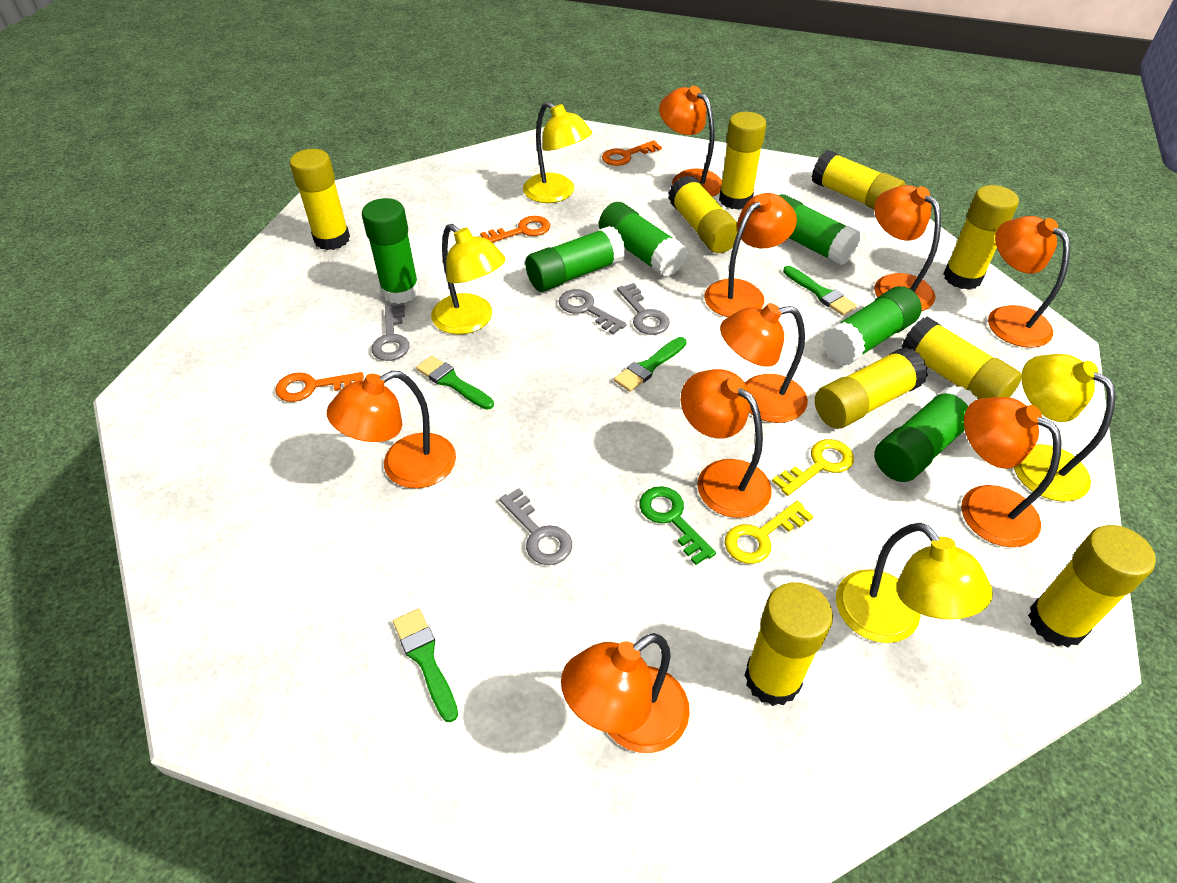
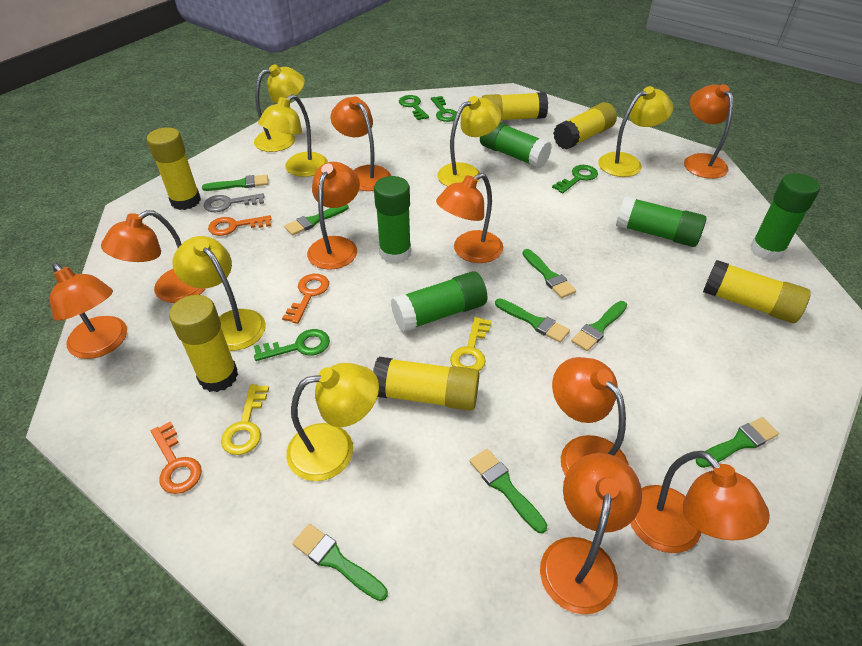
green brush: [393,608,458,722] [416,355,494,410] [614,337,686,392] [783,266,857,316] = 4 -> [202,174,268,191] [284,204,349,236] [292,524,388,601] [470,449,547,533] [495,299,570,343] [522,249,576,298] [571,301,627,351] [696,417,779,468] = 8
green glue stick: [362,198,420,304] [525,226,625,292] [599,202,687,277] [779,194,861,265] [822,286,922,366] [874,385,977,482] = 6 -> [374,176,411,264] [391,271,487,332] [480,122,552,168] [616,196,706,247] [750,173,820,261] = 5
green key: [639,486,716,565] = 1 -> [254,329,330,361] [399,95,429,120] [431,96,457,122] [552,165,598,193] = 4
grey key: [371,305,409,361] [499,488,572,565] [559,289,627,335] [617,283,670,335] = 4 -> [204,193,265,212] = 1
yellow glue stick: [290,149,350,250] [668,175,738,253] [719,112,766,210] [744,582,833,706] [812,150,906,209] [815,347,928,429] [901,317,1022,400] [943,185,1019,290] [1028,525,1156,648] = 9 -> [147,127,201,210] [169,295,238,392] [373,357,480,411] [482,92,548,120] [553,102,617,150] [703,260,811,323] = 6
yellow lamp: [431,224,506,335] [523,102,592,203] [836,523,993,643] [1014,354,1116,501] = 4 -> [173,236,266,351] [254,64,305,152] [258,94,328,177] [286,363,379,481] [437,96,502,187] [598,86,674,177] = 6

